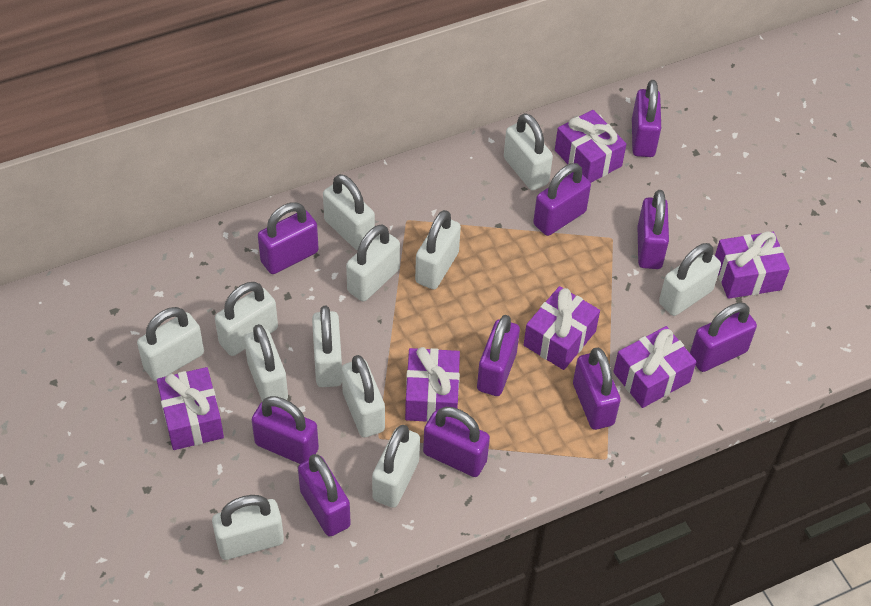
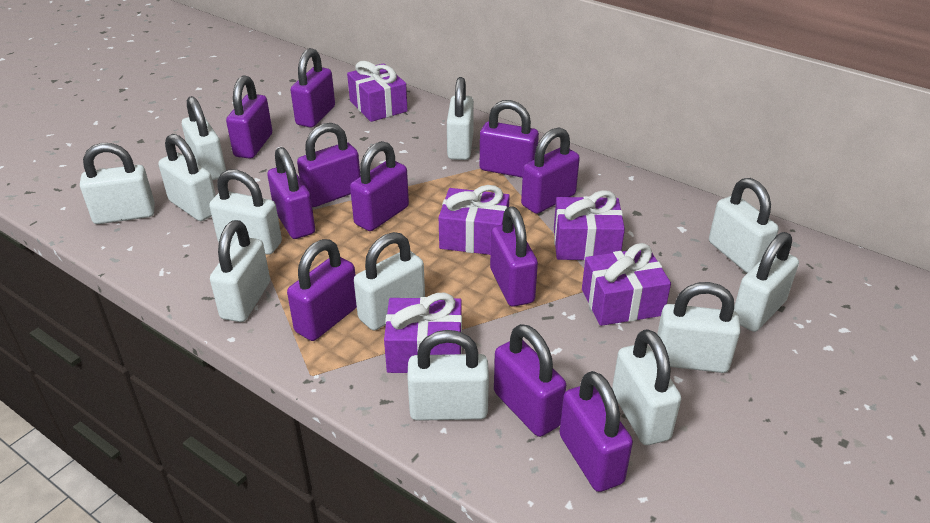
purple gift: [157,367,224,450] [405,347,460,422] [524,286,600,370] [555,110,626,182] [613,326,696,408] [715,231,790,299] = 6 -> [347,61,408,122] [384,293,462,373] [439,185,510,255] [554,190,625,260] [582,243,671,326] = 5
purple padlock: [252,396,319,464] [258,203,319,274] [298,454,351,537] [423,407,490,477] [477,315,520,396] [533,163,591,236] [573,348,621,430] [632,80,661,157] [638,190,669,269] [690,302,757,372] = 10 -> [226,75,272,159] [267,147,315,239] [287,239,357,341] [291,48,335,128] [297,123,361,207] [350,141,409,231] [480,100,539,178] [490,207,538,307] [494,324,566,437] [521,127,580,214] [559,371,633,492] = 11

